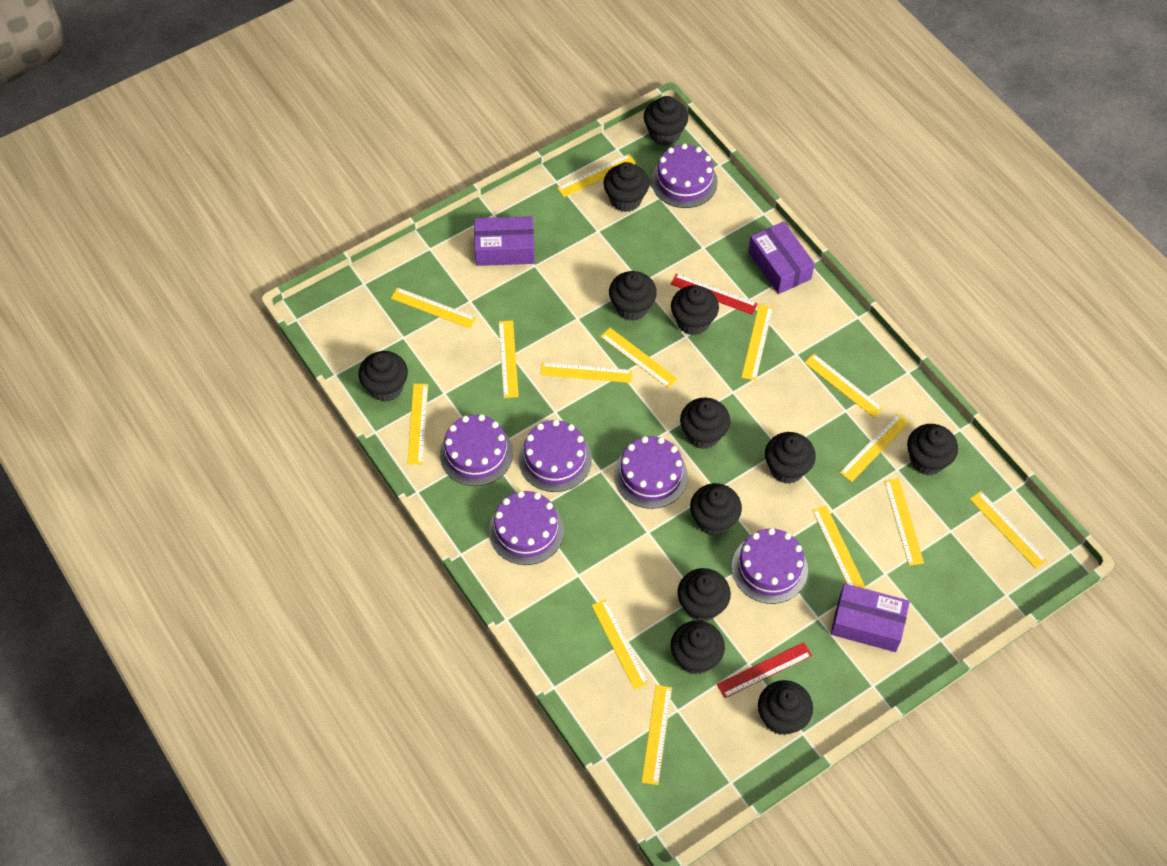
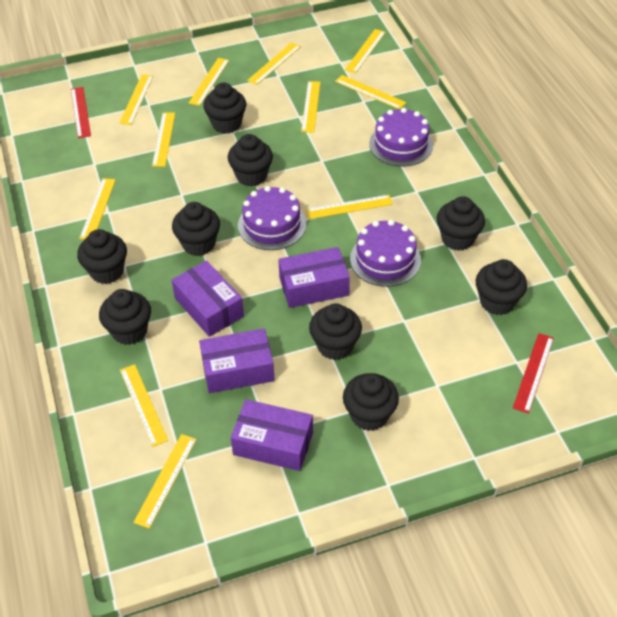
black cupcake: [358,351,408,402] [603,162,649,212] [609,271,657,321] [644,96,688,146] [671,285,719,336] [671,620,725,675] [677,568,731,621] [680,398,730,449] [690,483,742,536] [758,680,813,735] [765,432,816,484] [907,424,958,476] = 12 -> [77,229,127,284] [99,289,151,345] [172,202,220,256] [203,82,246,134] [228,134,273,187] [309,303,362,360] [343,373,399,431] [437,196,485,251] [476,259,527,315] = 9
purple box: [474,216,535,266] [748,222,815,294] [831,584,910,652] = 3 -> [172,260,244,337] [199,328,275,393] [231,399,313,471] [278,247,350,308] = 4
purple cake: [440,414,513,486] [489,491,564,565] [519,419,592,492] [614,436,688,509] [651,143,718,208] [732,528,808,604] = 6 -> [238,186,306,250] [350,220,421,287] [369,108,433,166] = 3
yellow ruler: [391,287,476,329] [408,384,428,464] [499,320,519,398] [541,362,632,383] [557,154,636,197] [591,599,649,690] [600,328,678,388] [641,685,672,785] [741,304,773,381] [804,354,884,418] [812,506,866,588] [840,414,910,482] [884,479,924,566] [970,491,1047,569] = 14 -> [79,178,116,240] [119,74,153,125] [120,364,168,447] [133,434,197,529] [152,112,175,167] [189,58,229,106] [247,42,301,85] [301,81,321,133] [306,195,393,219] [335,75,406,109] [345,29,386,73] = 11

